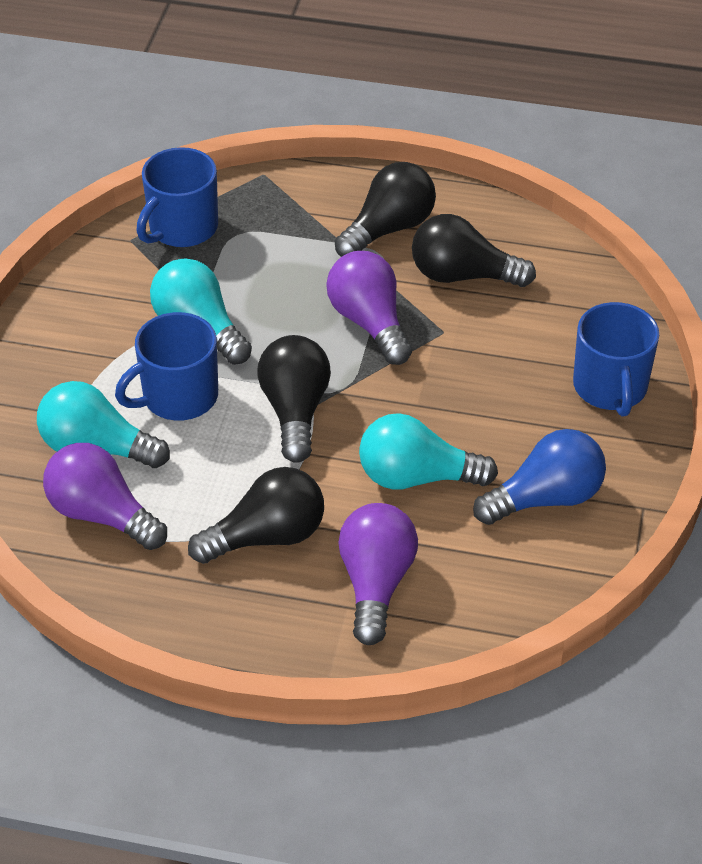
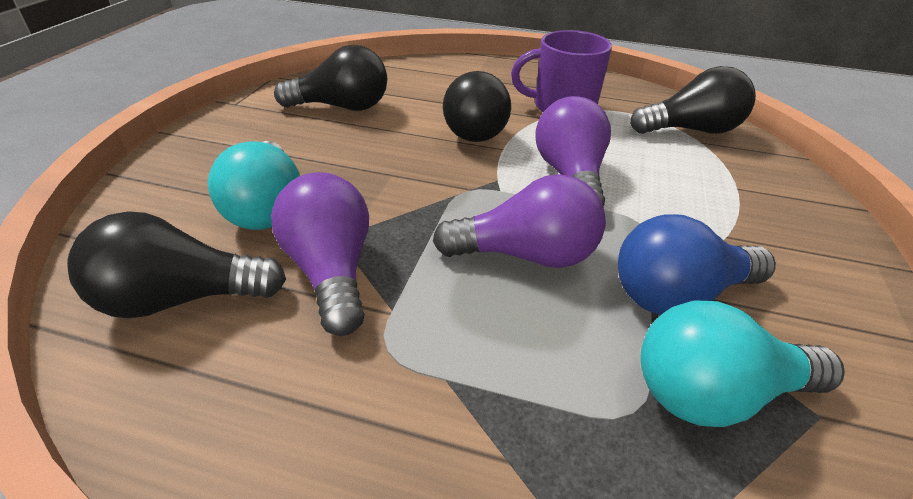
blue mug: [115,312,218,421] [136,147,218,247] [573,302,659,416] = 3 -> none = 0
purple mug: none = 0 -> [511,30,612,112] = 1
turquoise light bulb: [37,381,170,468] [150,258,252,365] [359,413,498,490] = 3 -> [208,141,300,230] [640,301,845,427] = 2

